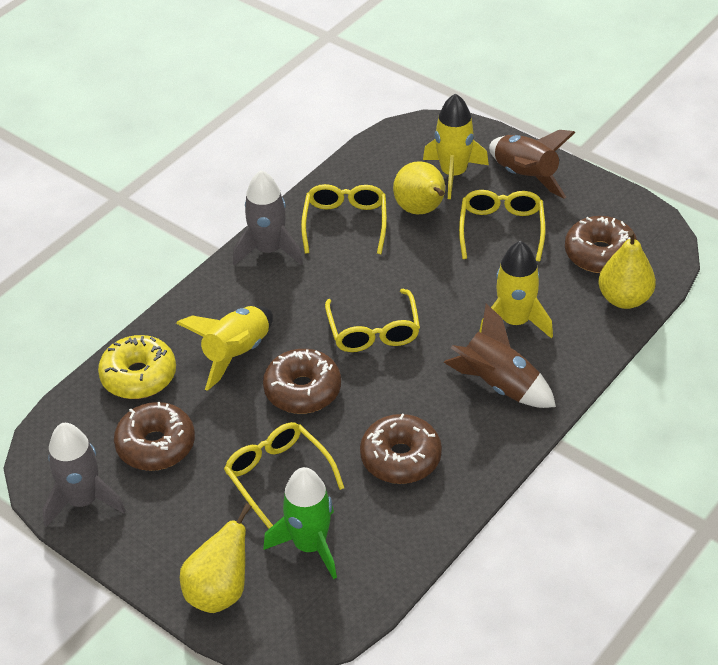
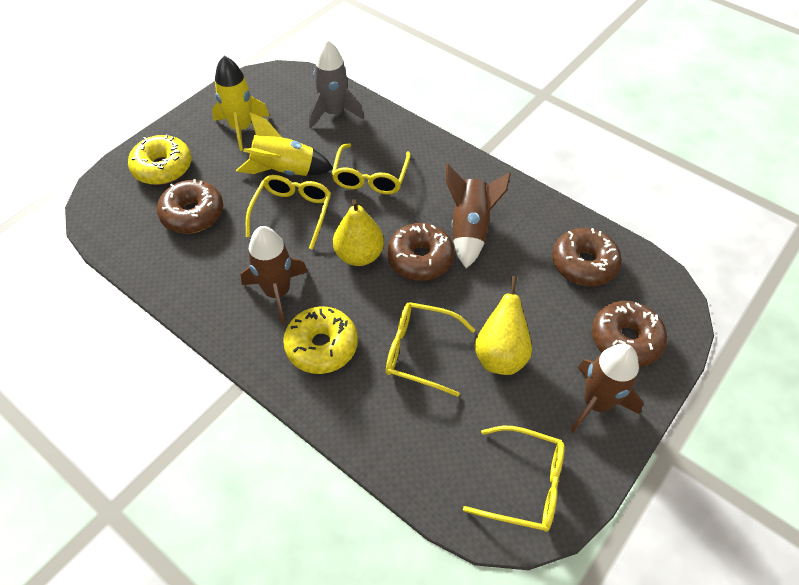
brown rocket: [444,303,556,408] [489,130,575,199] = 2 -> [241,226,308,324] [446,163,511,269] [570,344,643,433] = 3
green rocket: [263,467,337,579] = 1 -> none = 0
grey rocket: [43,423,126,527] [233,170,303,266] = 2 -> [309,40,364,128] = 1
yellow donut: [98,335,176,399] = 1 -> [128,134,191,185] [283,306,358,374] = 2
yellow pear: [180,503,252,613] [393,161,445,214] [598,230,656,309] = 3 -> [333,199,384,266] [474,276,532,375] = 2
yellow rocket: [176,306,273,391] [423,93,489,199] [479,241,553,338] = 3 -> [212,56,269,151] [236,112,333,176] = 2

